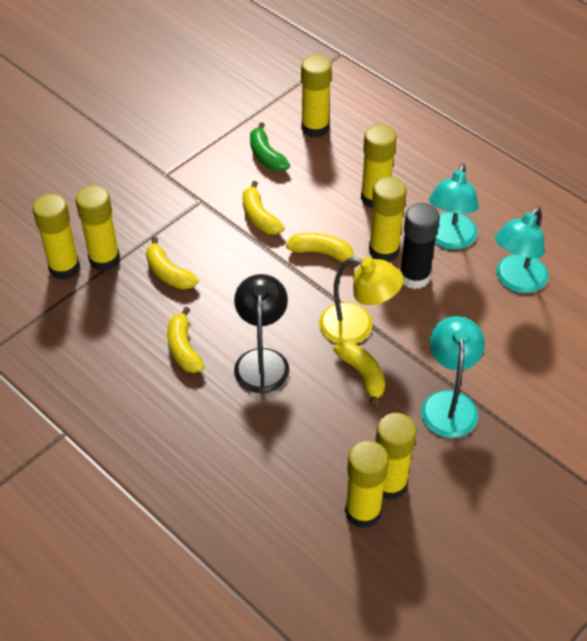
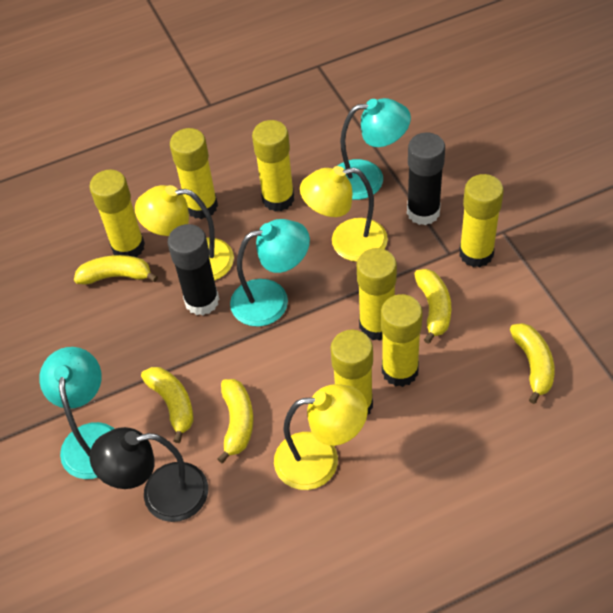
black glue stick: [400,203,440,289] = 1 -> [167,224,219,315] [407,133,445,225] = 2
green banana: [250,122,290,172] = 1 -> none = 0
yellow lamp: [319,257,403,344] = 1 -> [135,185,234,281] [274,384,368,490] [300,166,388,262] = 3

